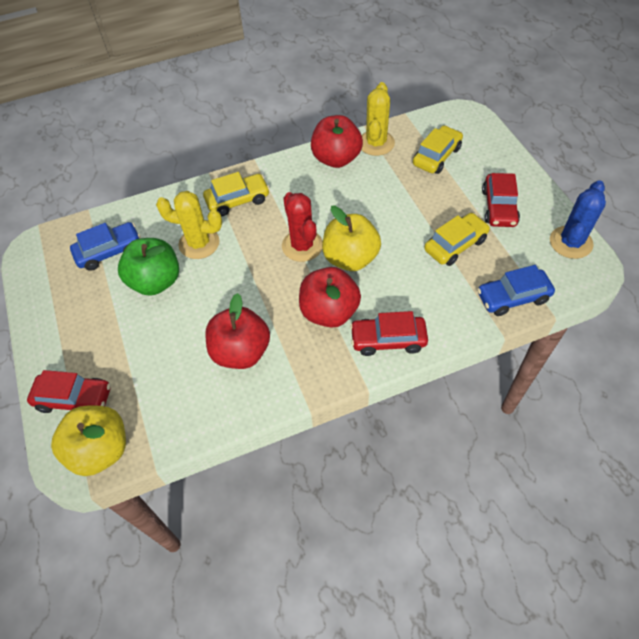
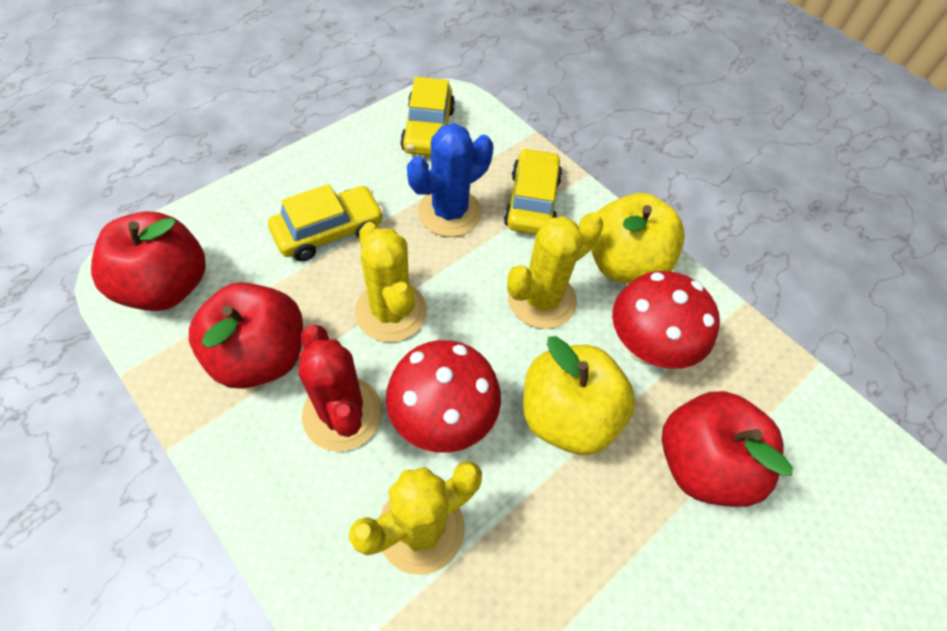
blue car: [70,222,141,271] [477,265,555,316] = 2 -> none = 0
green apple: [118,238,179,296] = 1 -> none = 0
red car: [27,370,111,413] [350,311,428,356] [482,173,520,227] = 3 -> none = 0
red mushroom: none = 0 -> [386,340,501,453] [612,271,720,369] = 2
yellow cactus: [156,191,222,259] [361,82,395,156] = 2 -> [349,461,482,575] [355,222,427,342] [507,212,604,329] = 3

